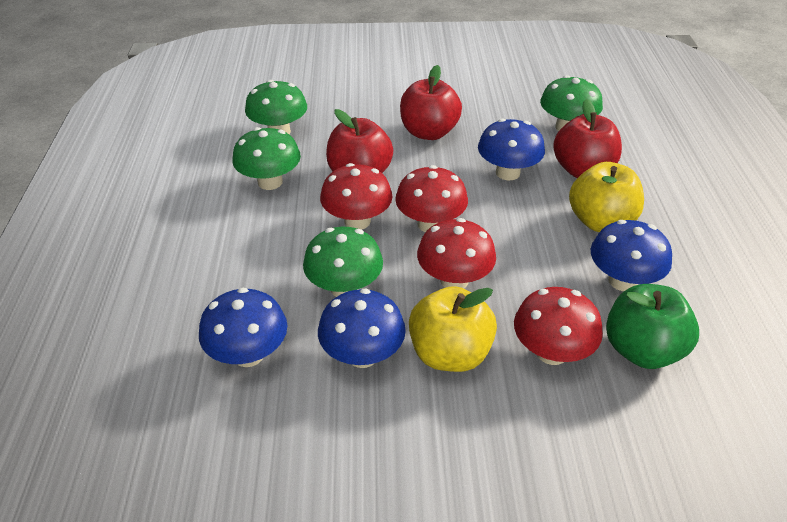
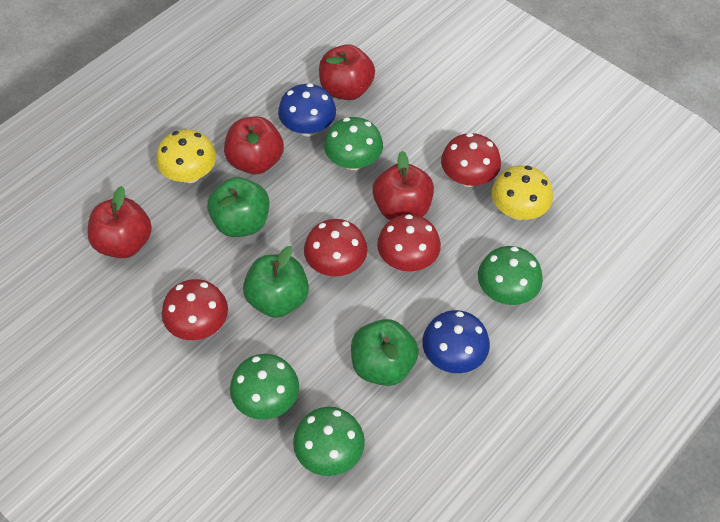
blue mushroom: [199,288,287,367] [318,288,406,368] [478,119,545,180] [591,220,672,291] = 4 -> [278,83,336,137] [422,310,490,373] = 2
green apple: [606,284,699,369] = 1 -> [207,177,269,237] [243,246,309,318] [351,319,419,386] = 3
red apple: [326,109,393,173] [400,65,462,140] [553,99,622,178] = 3 -> [87,186,152,258] [224,116,284,174] [319,44,375,100] [372,151,434,220] = 4
yellow apple: [409,286,497,372] [569,162,644,232] = 2 -> none = 0
yellow mushroom: none = 0 -> [156,129,216,183] [492,165,553,220] = 2

